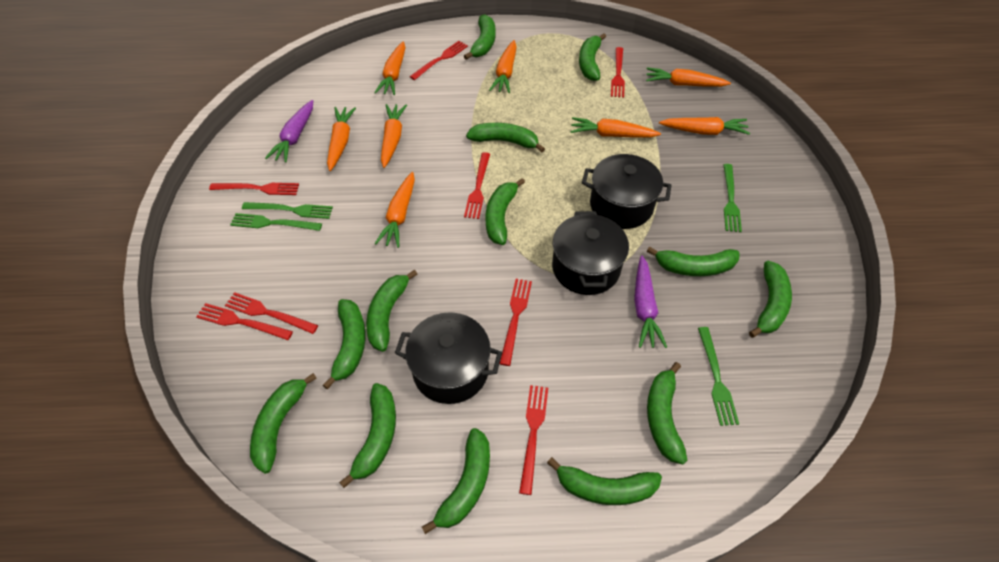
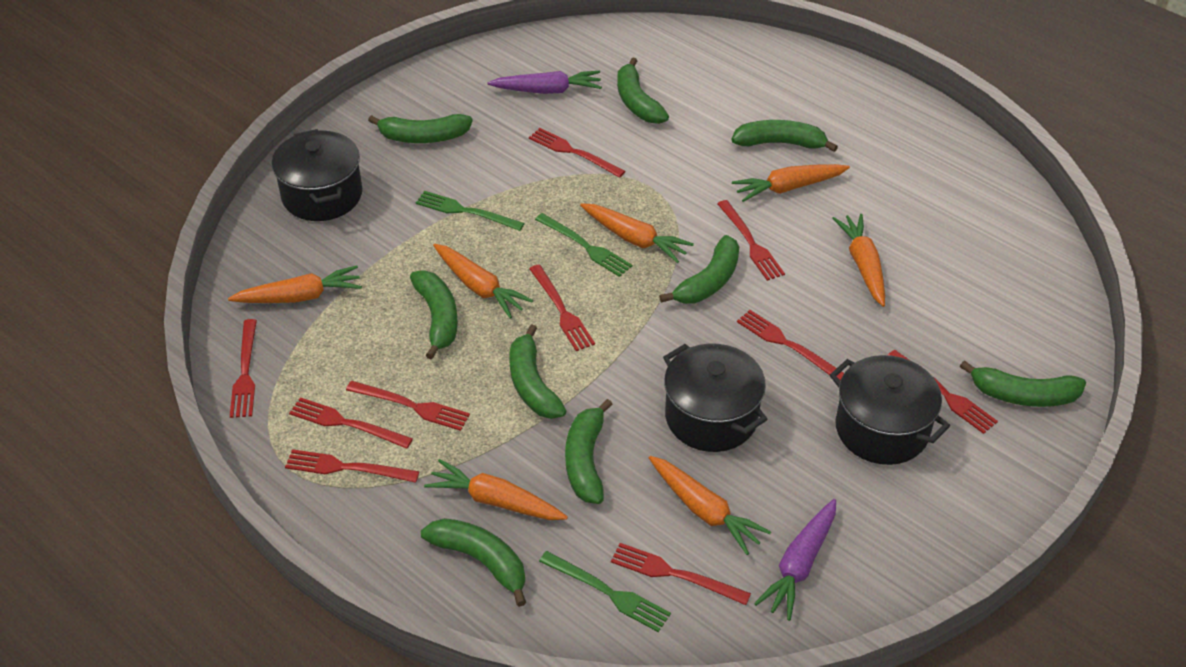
green banana: [250,373,317,474] [323,299,366,389] [339,383,396,488] [366,270,418,352] [422,428,490,534] [464,14,496,60] [466,123,545,152] [486,178,525,245] [547,457,662,505] [579,33,606,81] [647,246,740,276] [647,362,687,464] [749,261,792,338] = 13 -> [368,114,473,143] [410,270,458,360] [421,518,526,607] [509,324,566,419] [565,399,613,504] [617,57,669,124] [659,235,739,304] [732,120,838,152] [960,360,1086,407] = 9
green fork: [230,213,322,231] [242,202,333,219] [698,327,739,426] [723,164,742,232] = 4 -> [416,191,525,231] [535,213,632,277] [539,551,671,632] = 3
orange carrot: [327,107,356,171] [374,41,405,95] [375,172,415,248] [381,104,407,168] [489,40,517,93] [571,117,661,138] [646,68,731,87] [659,117,750,135] = 8 -> [228,265,362,303] [424,459,568,520] [433,244,533,319] [580,203,694,263] [649,456,771,555] [732,164,850,202] [832,214,885,307] = 7
red fork: [196,303,293,340] [209,183,299,195] [225,292,318,334] [410,41,468,80] [464,152,490,219] [500,279,532,366] [519,385,548,495] [611,47,625,98] = 8 -> [230,319,257,418] [285,449,419,483] [289,397,413,449] [346,381,470,431] [529,128,625,178] [529,265,595,351] [611,543,751,605] [717,200,785,281] [737,310,844,381] [888,350,998,434] = 10

